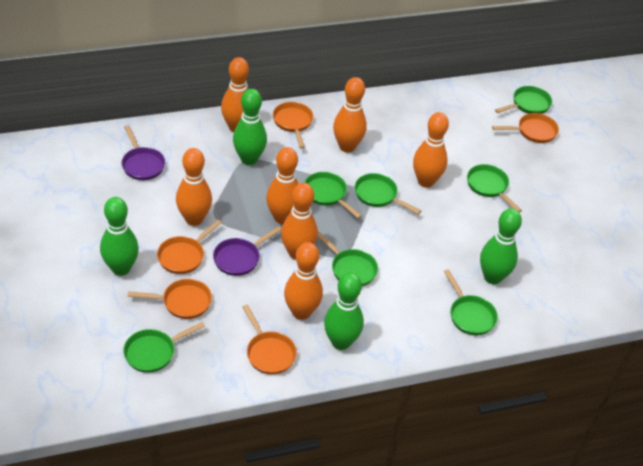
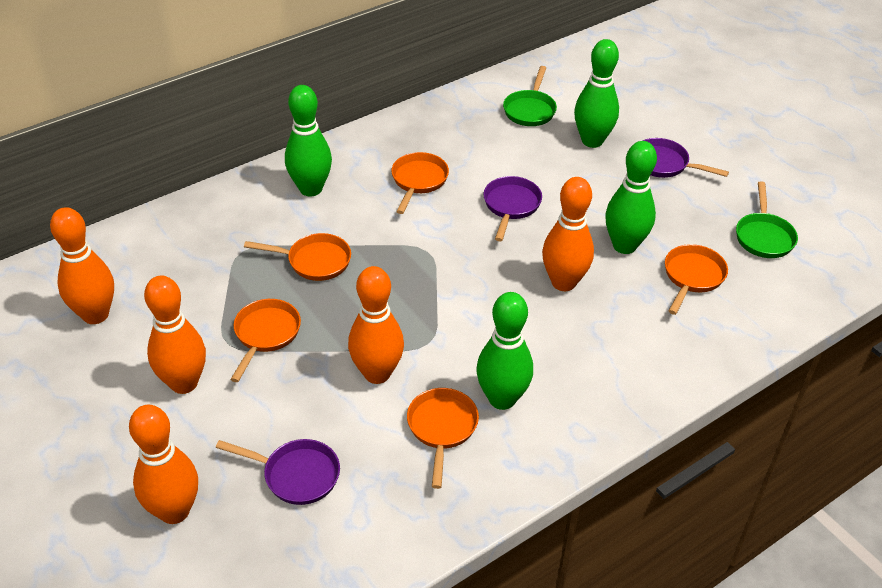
green pan: [123,322,205,373] [304,172,362,219] [318,231,378,286] [355,173,421,214] [444,269,498,336] [467,164,522,212] [495,86,552,114] = 7 -> [503,66,557,126] [736,181,798,258] = 2
orange bowling pin: [176,148,212,226] [221,57,249,133] [266,147,298,224] [281,183,318,260] [284,242,323,320] [333,77,367,153] [413,112,449,188] = 7 -> [50,207,114,324] [129,405,198,524] [144,276,206,394] [348,266,404,384] [542,177,594,291] = 5
purple pan: [121,125,165,180] [213,226,282,276] = 2 -> [216,439,340,505] [483,176,542,241] [642,138,729,178] = 3

